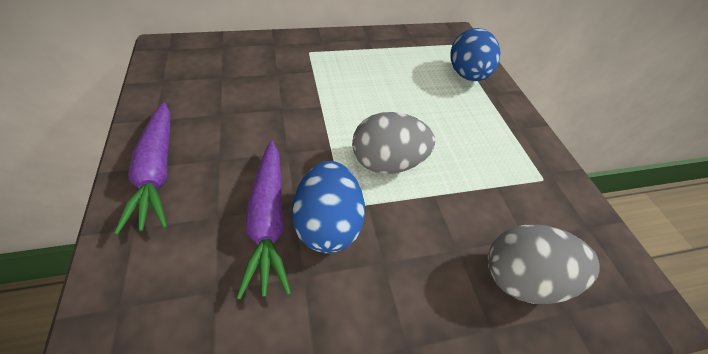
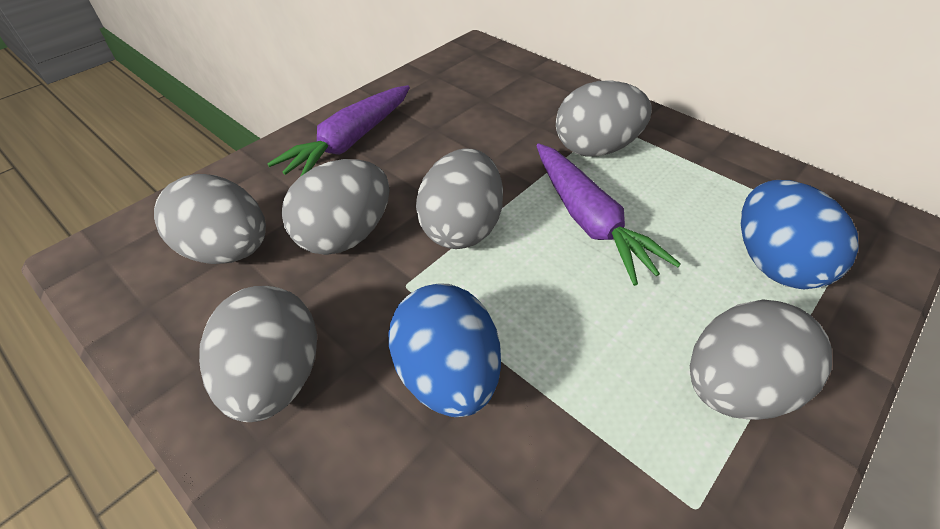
grey egg: [352,112,435,174] [488,225,600,304] = 2 -> [154,174,266,264] [199,286,317,422] [282,159,389,255] [416,148,503,249] [556,80,652,157] [690,300,832,420] = 6

